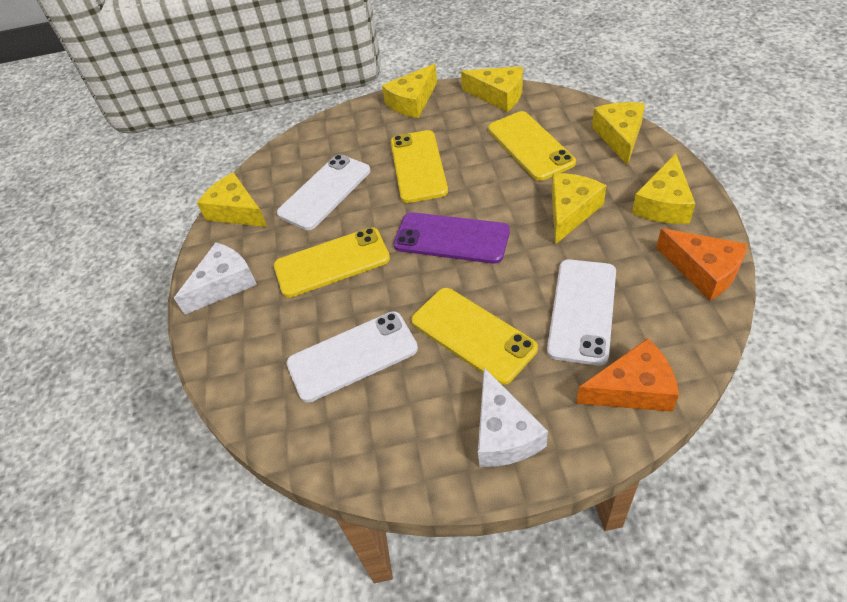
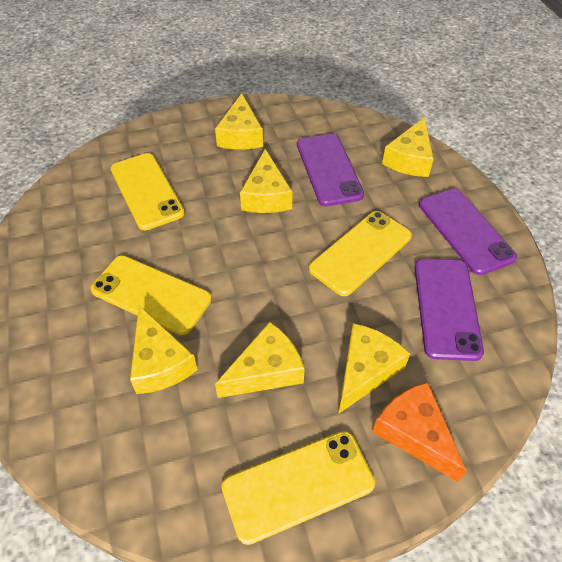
orange cheese: [576,338,679,412] [656,228,748,300] = 2 -> [372,382,467,482] = 1
purple phone: [393,212,510,264] = 1 -> [297,134,364,206] [415,259,484,361] [419,189,517,275] = 3
white cheese: [174,242,257,315] [478,368,548,467] = 2 -> none = 0
white phone: [277,154,371,230] [286,311,418,402] [547,259,616,366] = 3 -> none = 0

